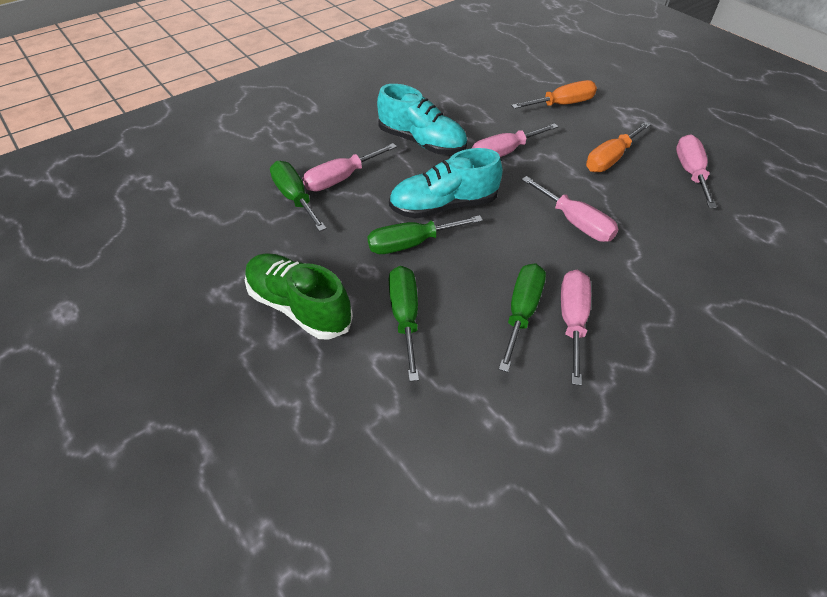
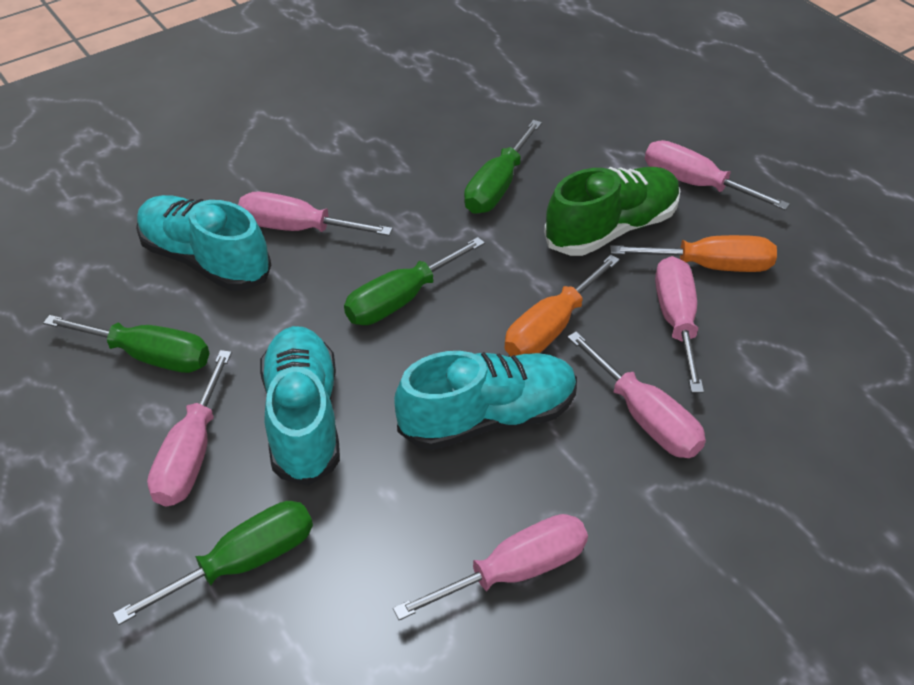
pink screwdriver: [303,143,397,192] [472,123,559,157] [522,176,619,242] [561,270,591,386] [676,135,717,208] = 5 -> [147,350,232,507] [238,191,393,236] [393,514,588,620] [567,332,706,458] [645,140,790,210] [655,256,704,393] = 6
turquoise shoe: [377,84,467,155] [389,148,503,219] = 2 -> [136,195,271,291] [260,326,340,486] [394,351,577,450] = 3

